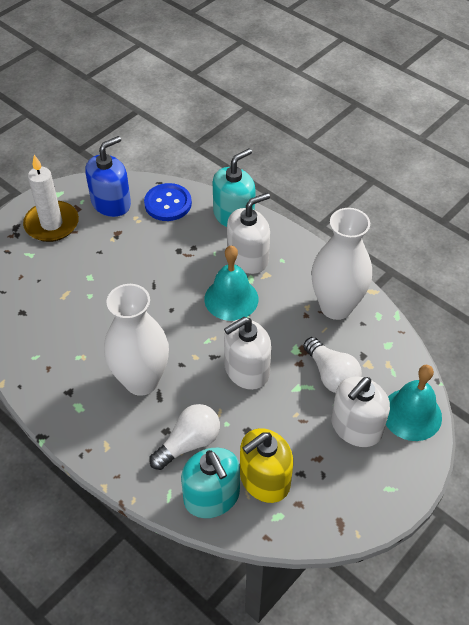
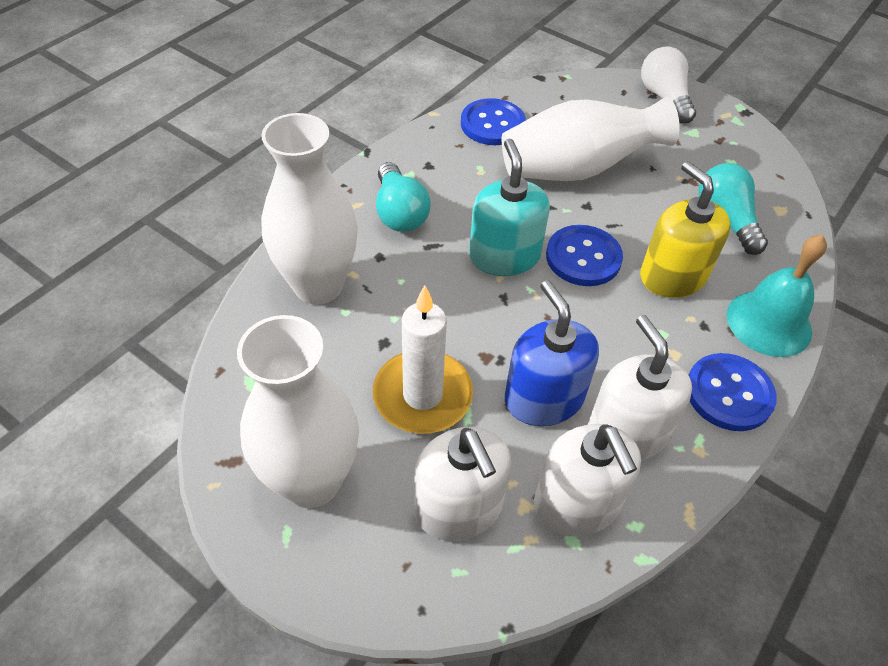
blue button: [144,183,192,221] = 1 -> [461,98,526,145] [546,225,623,286] [689,353,777,431] = 3
turquoise bell: [204,246,258,321] [386,365,442,441] = 2 -> [727,235,827,357] = 1
turquoise light bulb: none = 0 -> [376,162,431,232] [698,163,768,255] = 2
turquoise soap dispenser: [181,448,240,518] [212,148,256,227] = 2 -> [469,139,550,276] = 1
white light bulb: [149,404,220,470] [303,337,362,393] = 2 -> [641,46,696,124] = 1
white vase: [104,284,169,396] [311,208,372,320] = 2 -> [237,315,359,508] [261,113,358,305] [502,97,679,181] = 3

